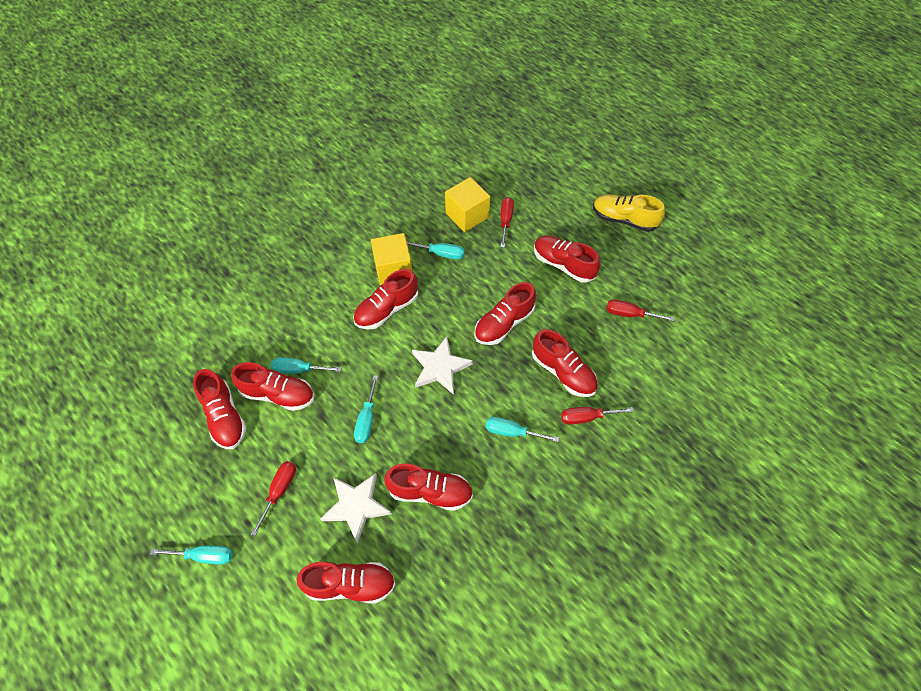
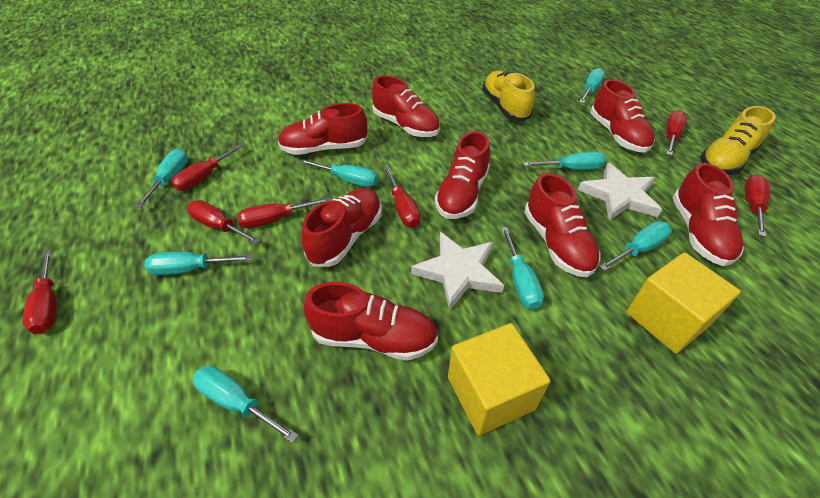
red screwdriver: [251,461,296,536] [500,197,514,248] [561,407,634,425] [607,299,674,321] = 4 -> [22,250,57,334] [171,143,244,191] [187,200,261,244] [237,197,331,228] [383,167,421,228] [666,111,687,156] [744,175,770,237] = 7
turquoise screwdriver: [150,546,233,564] [271,357,341,374] [354,375,378,443] [407,242,465,260] [486,417,559,442] = 5 -> [135,149,188,208] [145,251,252,275] [193,366,299,443] [300,159,378,187] [501,227,544,309] [523,152,606,170] [579,68,605,103] [599,221,672,271] = 8
yellow shoe: [593,195,665,232] = 1 -> [482,71,535,121] [701,106,776,175] = 2

